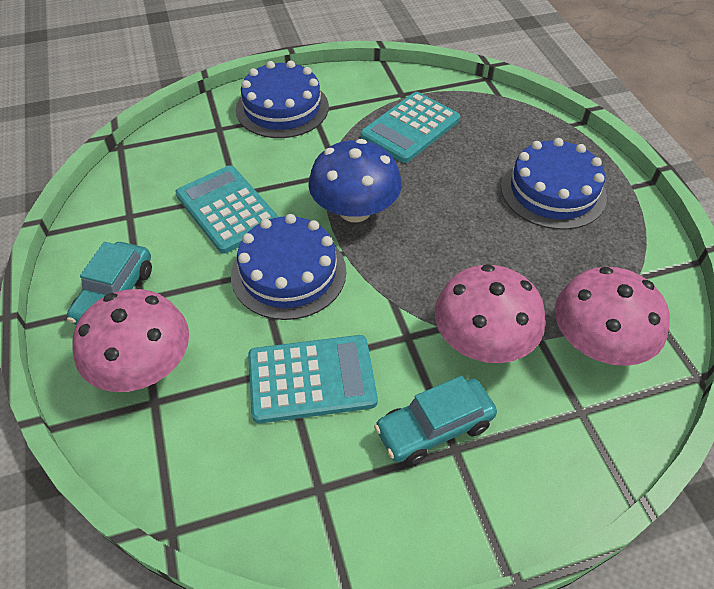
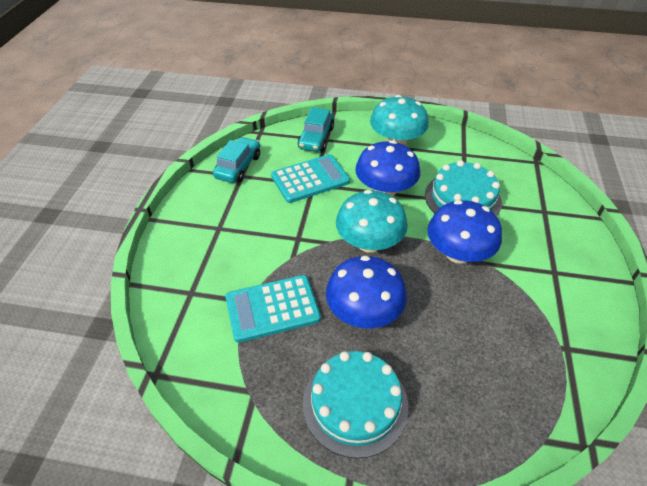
blue cake: [231,214,346,320] [236,60,329,138] [501,138,607,230] = 3 -> none = 0
blue mushroom: [308,139,402,222] = 1 -> [326,256,407,328] [355,140,420,197] [427,200,502,264] = 3
pink mushroom: [73,289,189,392] [435,264,545,363] [555,267,670,366] = 3 -> none = 0
turquoise cake: none = 0 -> [303,351,408,458] [425,160,502,217] = 2
turquoise calculator: [175,165,279,254] [248,335,378,423] [360,92,460,163] = 3 -> [225,275,321,343] [271,154,350,203] = 2
turquoise mushroom: none = 0 -> [336,190,408,253] [370,95,429,146] = 2

